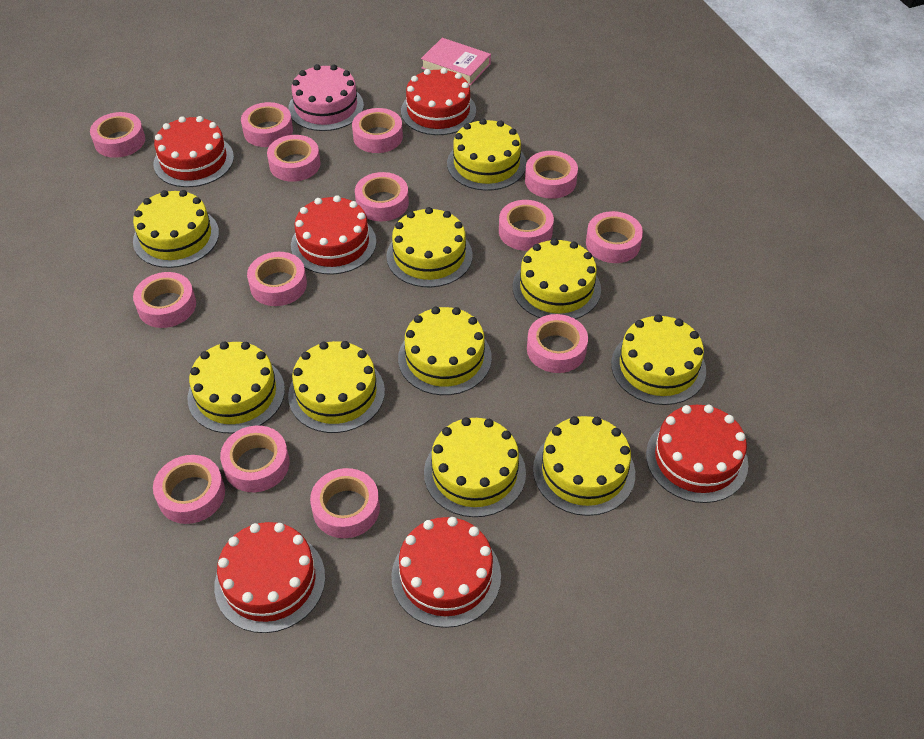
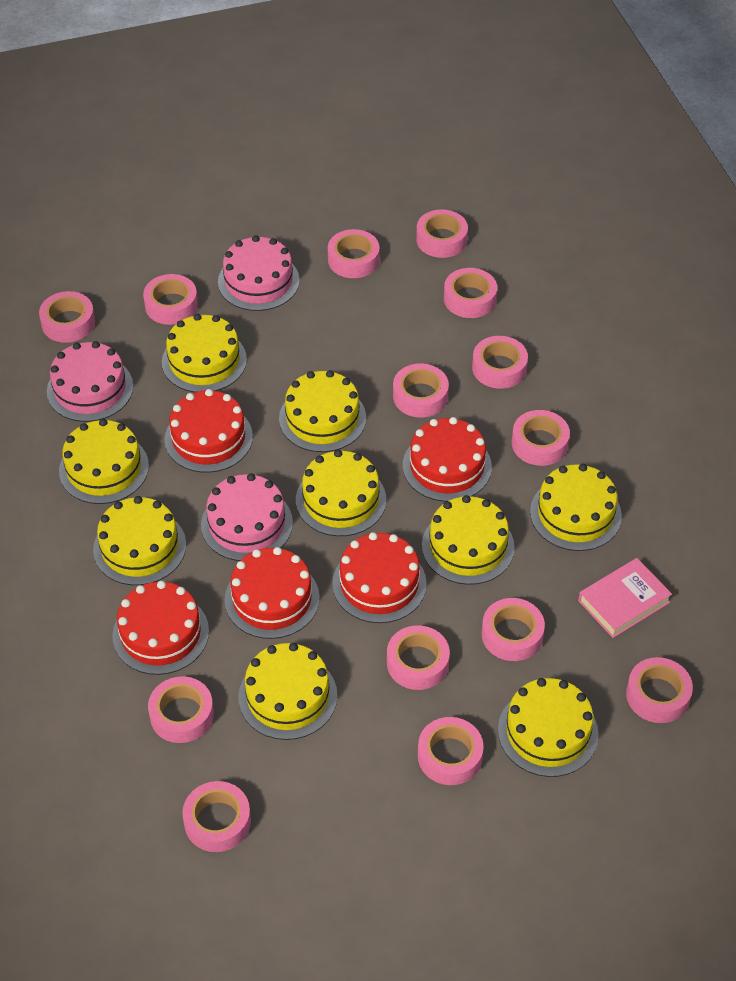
pink cake: [288,64,364,131] = 1 -> [47,341,133,422] [201,473,293,561] [218,235,300,311] = 3
red cake: [153,116,234,187] [214,522,325,633] [291,195,376,275] [391,517,501,628] [401,68,476,135] [646,405,748,503] = 6 -> [112,581,209,675] [165,389,253,473] [225,547,320,639] [332,532,427,623] [403,417,492,502] = 5
yellow cake: [133,190,219,268] [188,342,285,433] [288,341,385,433] [386,207,473,287] [398,307,492,395] [424,417,526,517] [447,118,526,191] [513,238,601,319] [533,416,635,516] [611,314,706,405] = 10 -> [59,419,149,504] [93,496,186,585] [162,314,247,392] [238,643,337,740] [279,370,366,452] [296,450,386,536] [422,495,515,585] [498,678,599,777] [530,464,622,551] = 9

